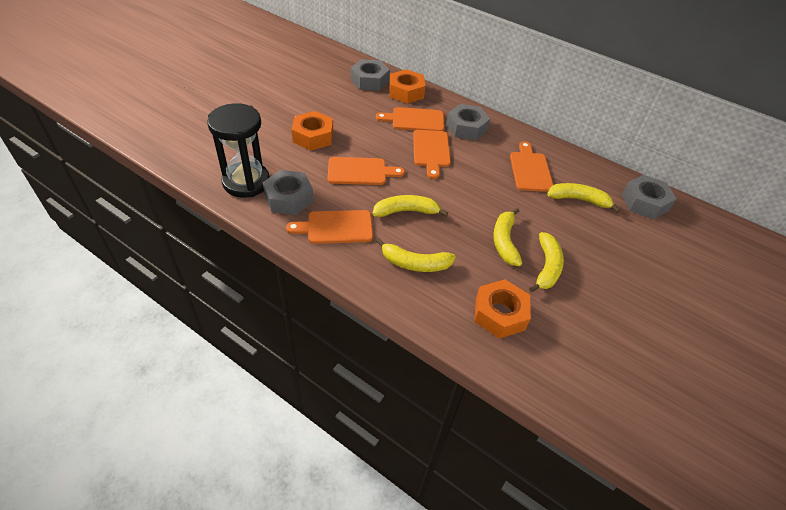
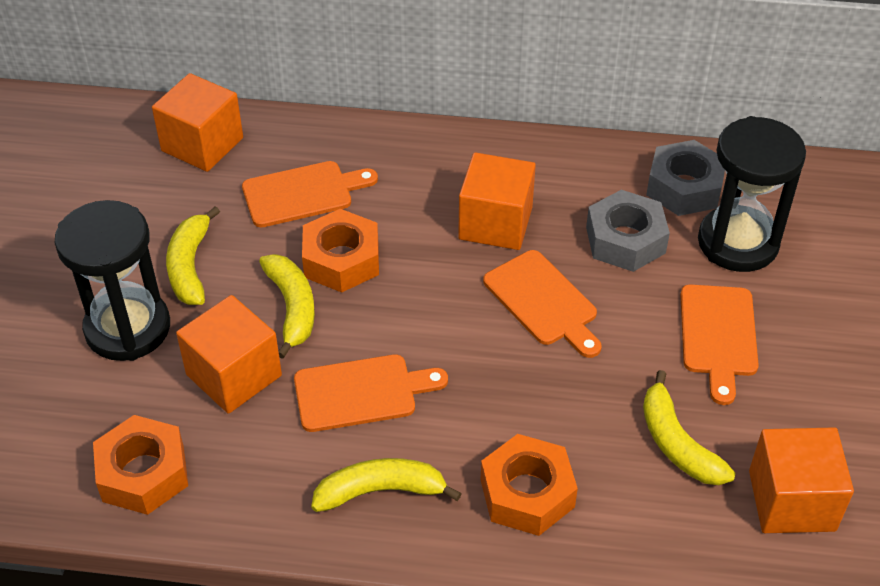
black hourglass: [207,103,270,198] = 1 -> [55,200,170,361] [698,116,806,272] = 2
grey nut: [263,170,314,215] [351,59,390,91] [446,104,490,141] [622,175,676,219] = 4 -> [586,190,670,272] [646,140,725,216] = 2
orange cube: none = 0 -> [152,73,243,172] [176,295,282,414] [458,152,536,250] [749,427,854,533] = 4
orange cutting board: [286,210,373,244] [328,157,405,185] [376,107,444,131] [413,130,451,179] [510,141,553,192] = 5 -> [242,161,378,228] [294,354,448,432] [483,250,602,358] [680,284,759,405] = 4
yellow banana: [373,195,448,217] [376,238,456,272] [493,208,522,266] [529,232,564,292] [547,183,620,213] = 5 -> [166,206,220,305] [259,254,315,359] [311,458,462,512] [643,370,736,485] = 4

